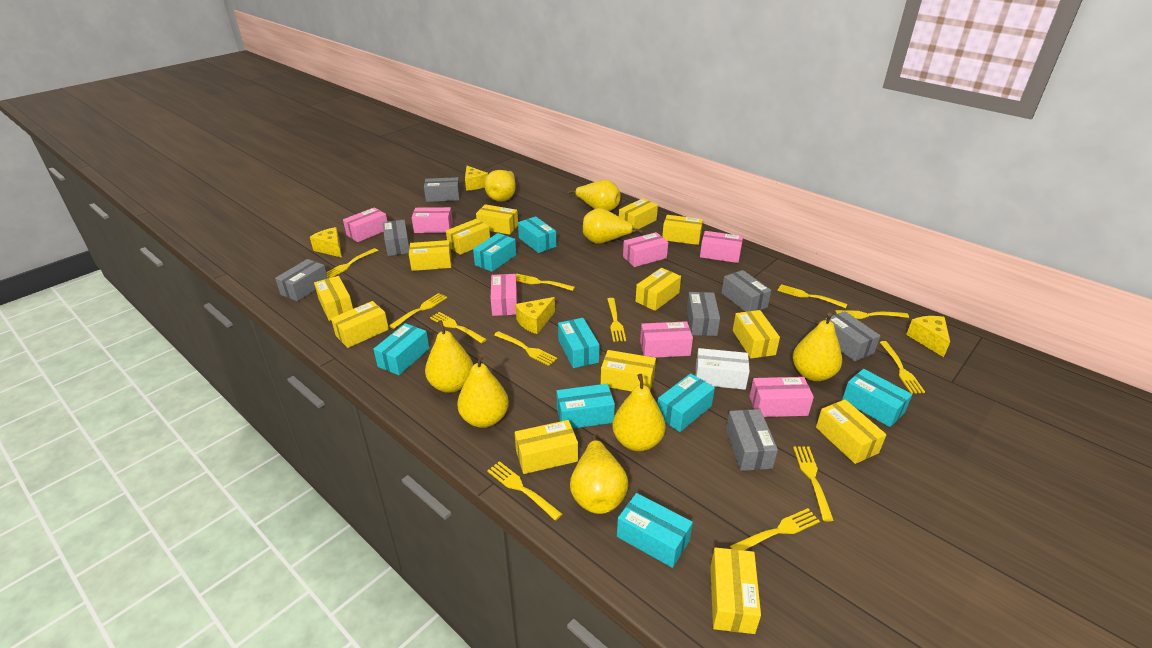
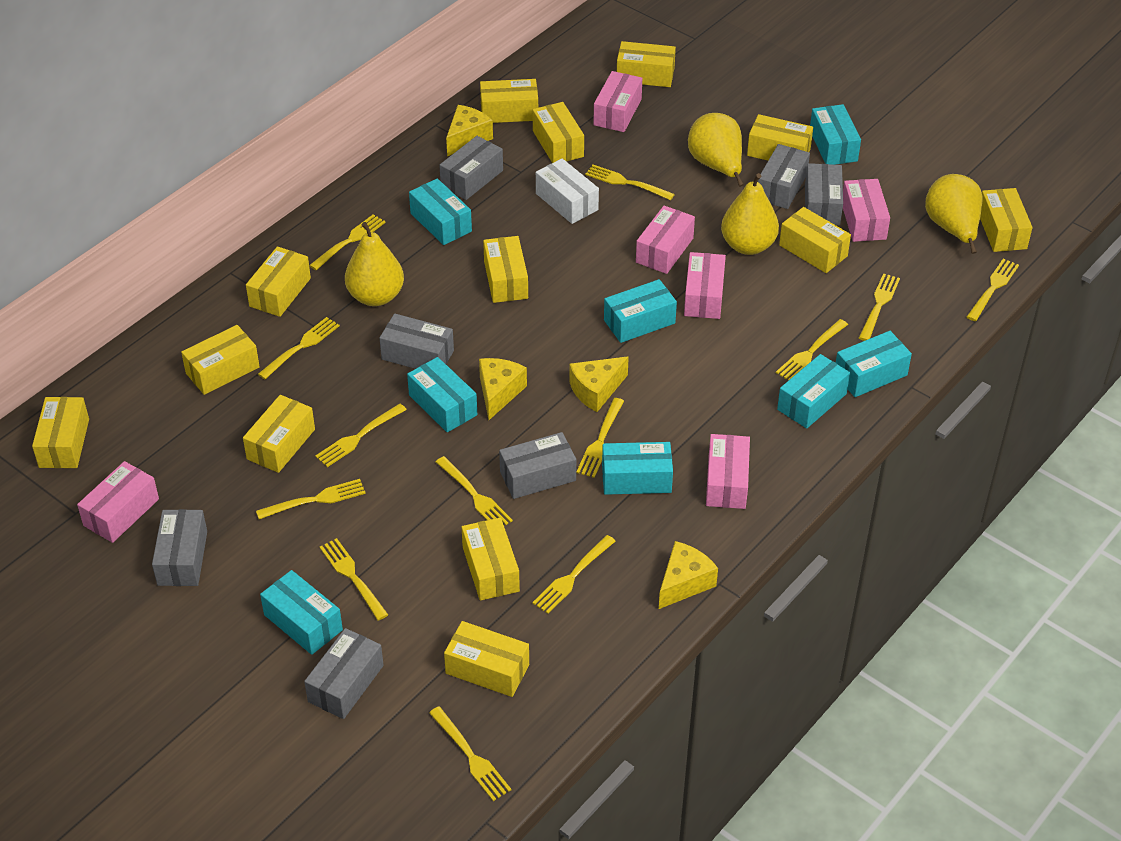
pink box: [343,207,387,242] [412,207,453,233] [491,274,517,316] [623,232,668,267] [640,321,693,358] [700,231,743,263] [749,377,814,417] = 7 -> [77,461,159,543] [593,71,642,132] [636,206,695,274] [684,252,726,319] [706,434,750,509] [843,179,890,242] = 6
yellow fork: [326,248,378,278] [389,293,447,329] [430,312,487,343] [487,461,562,521] [494,331,557,366] [516,273,575,291] [607,298,626,342] [730,508,820,551] [777,284,847,308] [793,447,834,521] [835,310,909,319] [879,341,925,394] = 12 -> [256,479,366,519] [258,317,340,379] [309,214,386,270] [315,404,407,467] [320,538,388,621] [429,706,511,801] [436,456,513,525] [532,535,616,614] [576,398,624,478] [585,165,675,200] [776,319,848,381] [859,273,900,341] [967,259,1019,321] = 13
yellow pear: [425,320,473,393] [457,354,509,428] [484,170,516,202] [568,180,621,211] [570,435,629,514] [583,208,642,244] [612,374,666,451] [793,313,842,381] = 8 -> [345,222,404,306] [688,113,744,187] [721,173,779,255] [925,174,982,254] = 4

